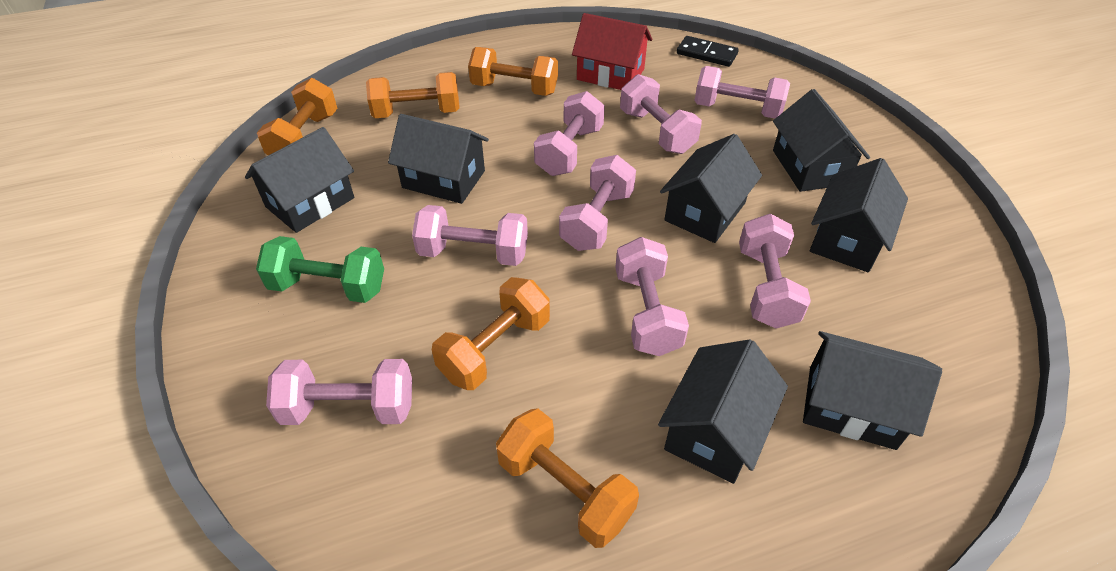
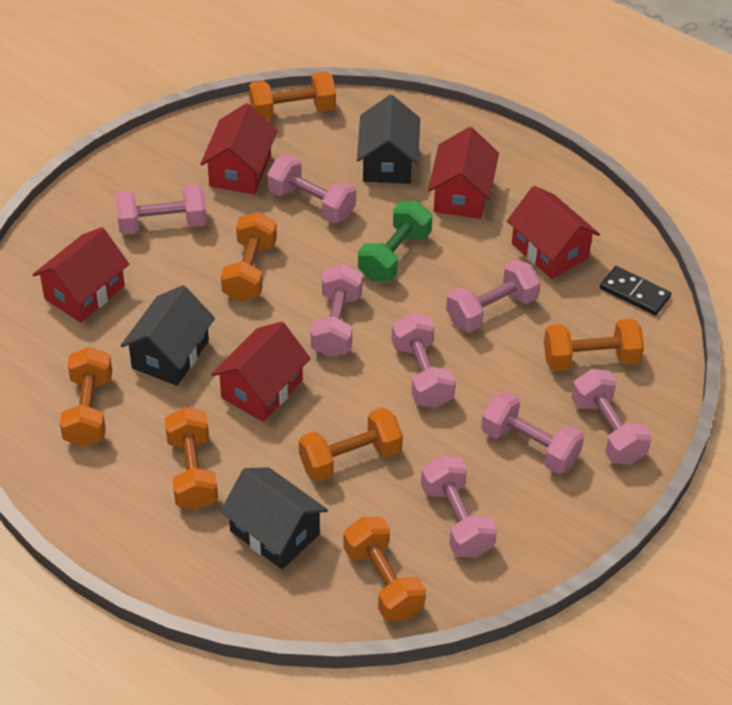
black house: [245,127,354,233] [388,114,489,204] [658,339,788,484] [660,134,762,243] [773,89,870,192] [803,331,942,450] [810,158,908,272] = 7 -> [121,285,215,386] [220,467,328,569] [357,95,420,184] = 3
orange dumbbell: [257,78,337,155] [366,72,460,118] [432,277,550,390] [468,47,558,96] [496,408,639,548] = 5 -> [60,347,112,447] [165,407,218,510] [221,212,277,302] [249,71,336,120] [299,407,403,482] [343,517,426,621] [544,318,644,371] = 7
red house: [572,13,652,90] = 1 -> [33,227,129,322] [200,103,278,195] [211,322,311,422] [428,127,499,219] [507,186,600,279] = 5

